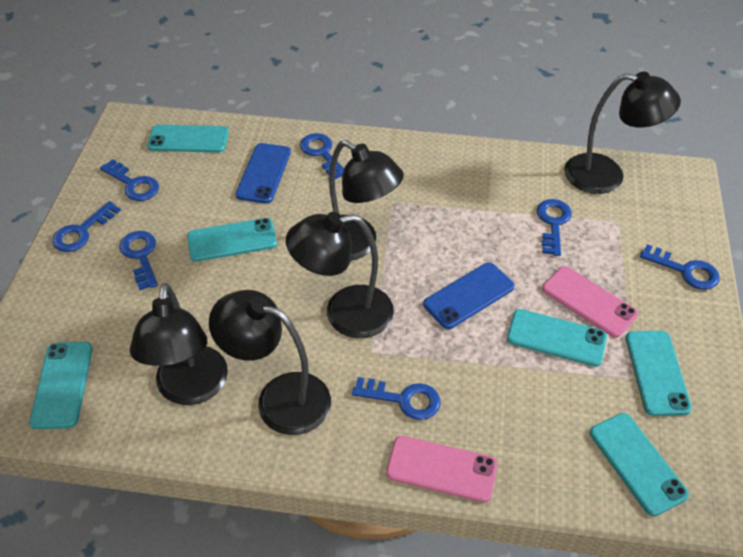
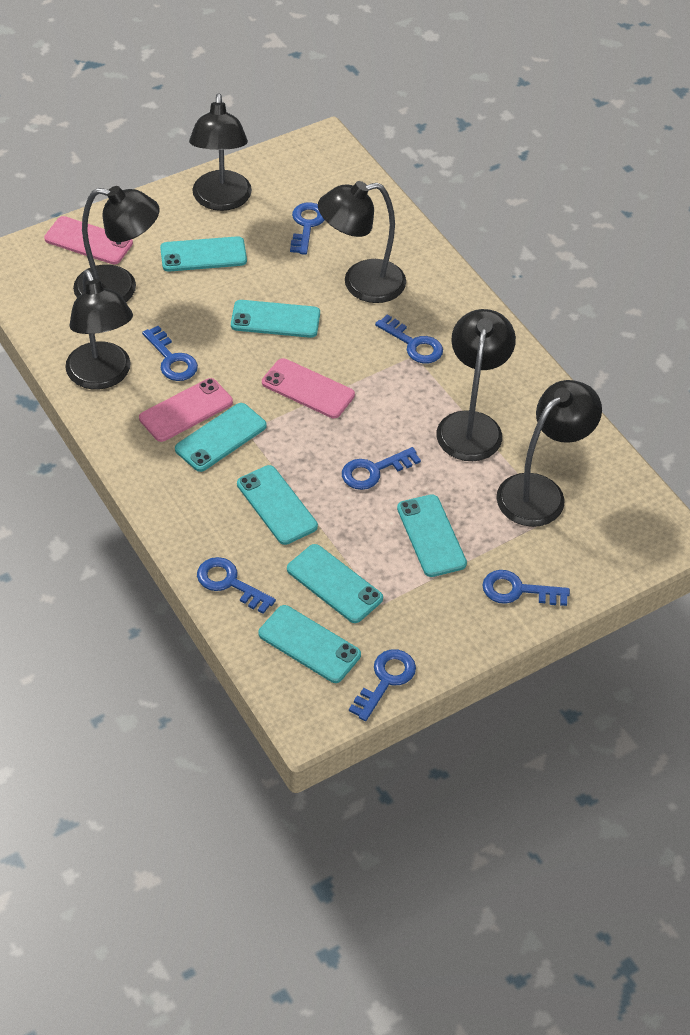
black lamp: [130,283,228,405] [209,290,331,435] [286,212,394,338] [329,140,404,261] [564,72,681,194] = 5 -> [65,270,133,389] [73,186,160,302] [189,93,252,211] [318,181,406,303] [436,309,516,461] [496,380,602,527] = 6
blue phone: [236,143,291,204] [423,262,515,329] = 2 -> none = 0
pink phone: [386,436,497,502] [542,266,638,338] = 2 -> [44,216,133,264] [139,378,233,442] [262,358,355,418] = 3
turquoise phone: [29,342,93,429] [147,125,229,153] [187,218,277,262] [507,309,607,367] [590,413,689,516] [626,331,692,416] = 6 -> [160,236,247,272] [175,403,267,472] [231,300,320,338] [237,465,318,545] [258,605,361,683] [287,544,383,623] [397,494,467,577] = 7

